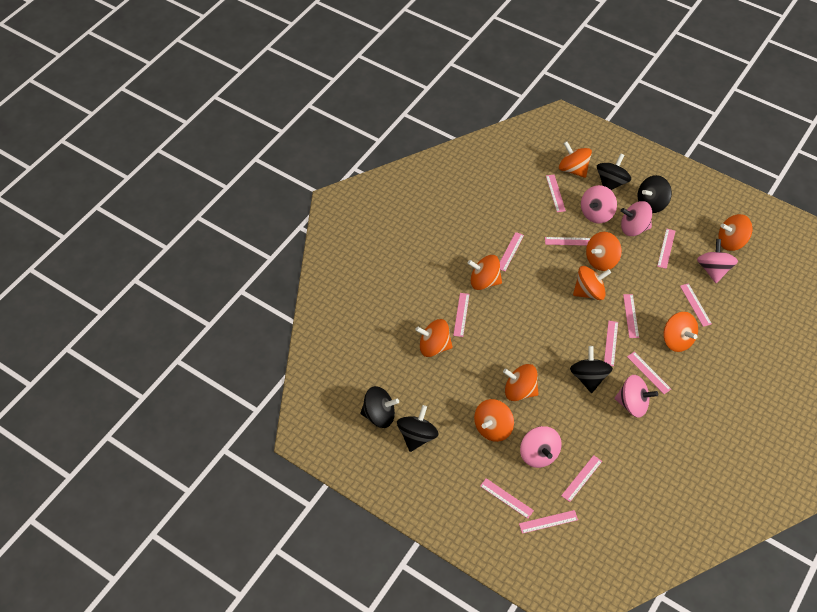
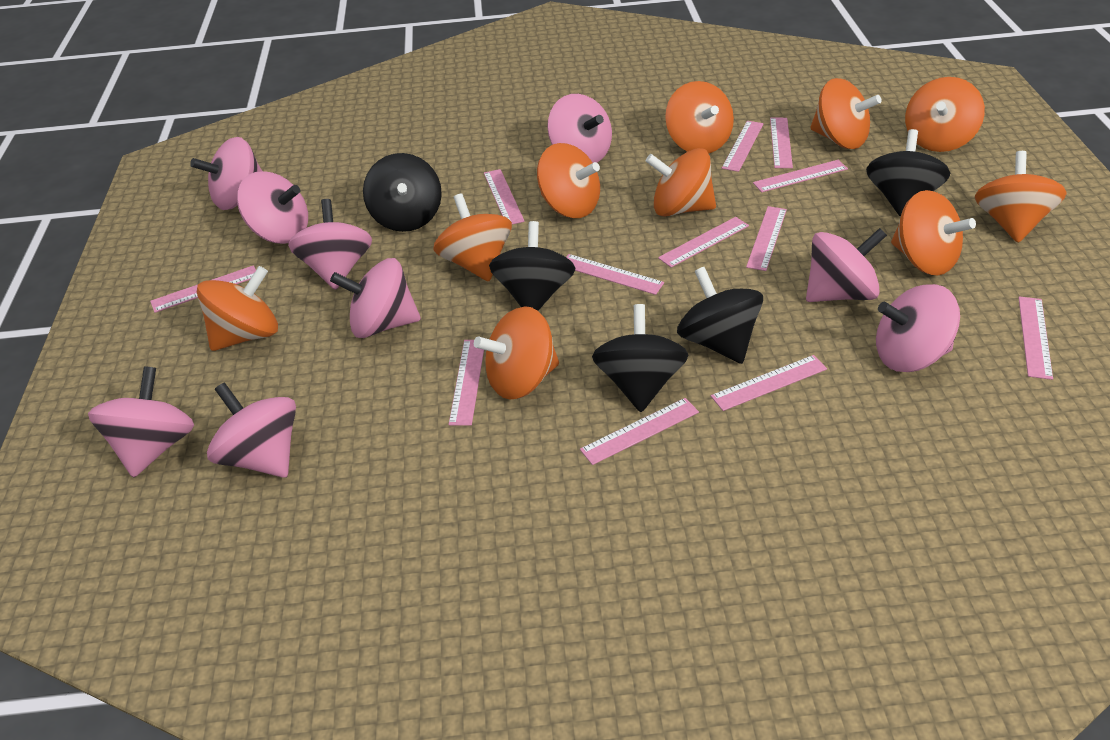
orange spinning top: [415,319,453,357] [468,255,502,290] [474,399,514,442] [503,364,539,401] [559,141,592,178] [573,266,611,300] [586,232,622,271] [664,312,698,352] [718,214,753,251] = 9 -> [197,266,278,351] [433,194,512,282] [474,306,559,400] [537,143,600,218] [646,148,716,216] [665,81,734,154] [810,78,882,149] [891,190,976,276] [905,77,985,152] [975,151,1066,243] = 10
pink spinning top: [520,426,562,468] [581,185,617,223] [615,375,658,417] [621,201,652,236] [697,239,738,283] = 5 -> [88,366,194,478] [190,137,262,210] [207,382,296,478] [237,171,308,244] [288,199,372,290] [330,258,421,338] [547,94,612,163] [806,228,887,302] [876,284,960,372] = 9

